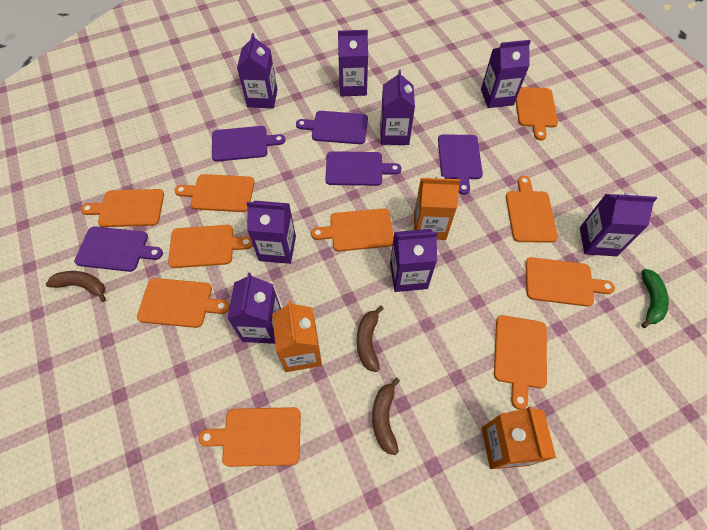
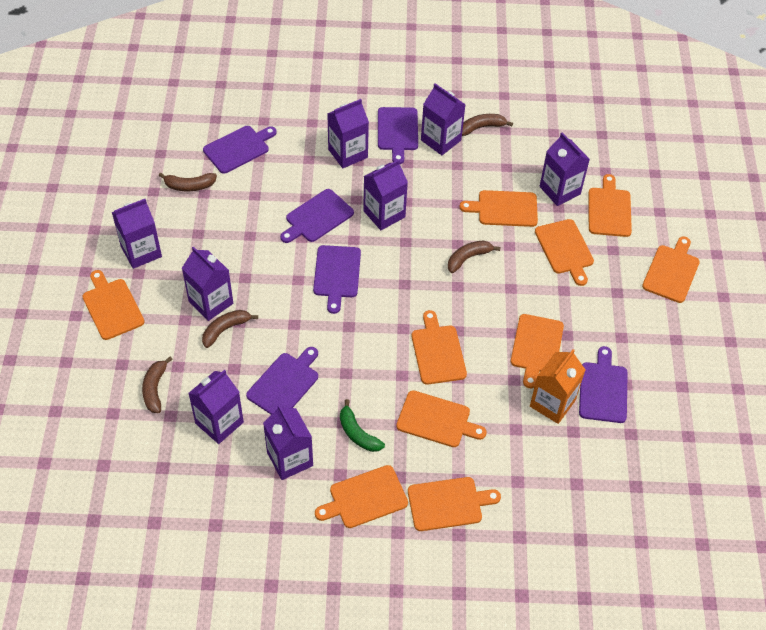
brown banana: [46,271,106,302] [357,306,384,372] [372,378,400,455] = 3 -> [142,356,173,413] [158,172,217,191] [202,310,258,348] [448,240,500,273] [462,114,513,136] = 5
orange carton: [272,301,322,372] [414,176,461,240] [482,406,556,469] = 3 -> [530,349,586,424] = 1
purple cutting board: [74,226,163,272] [212,126,285,162] [296,111,368,144] [325,151,401,186] [438,135,483,195] = 5 -> [203,126,277,174] [246,347,318,414] [280,189,354,243] [313,245,361,314] [378,107,418,164] [579,346,628,423] = 6

